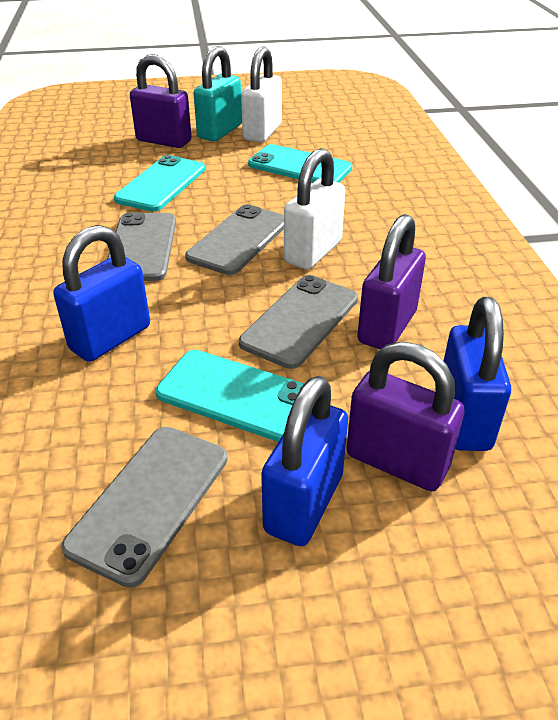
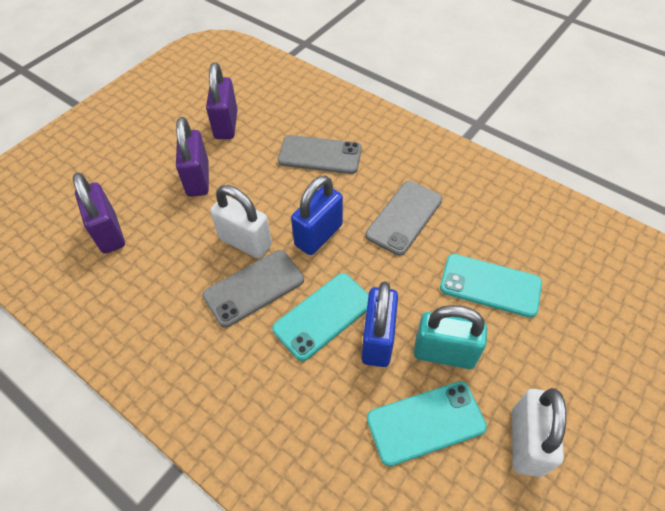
blue padlock: [53,225,150,362] [261,376,348,546] [444,297,511,451] = 3 -> [291,175,343,255] [361,281,398,367] = 2
grey phone: [61,427,227,588] [107,212,176,281] [185,204,284,275] [239,275,358,369] = 4 -> [202,250,304,327] [278,135,362,174] [365,181,442,256] = 3

